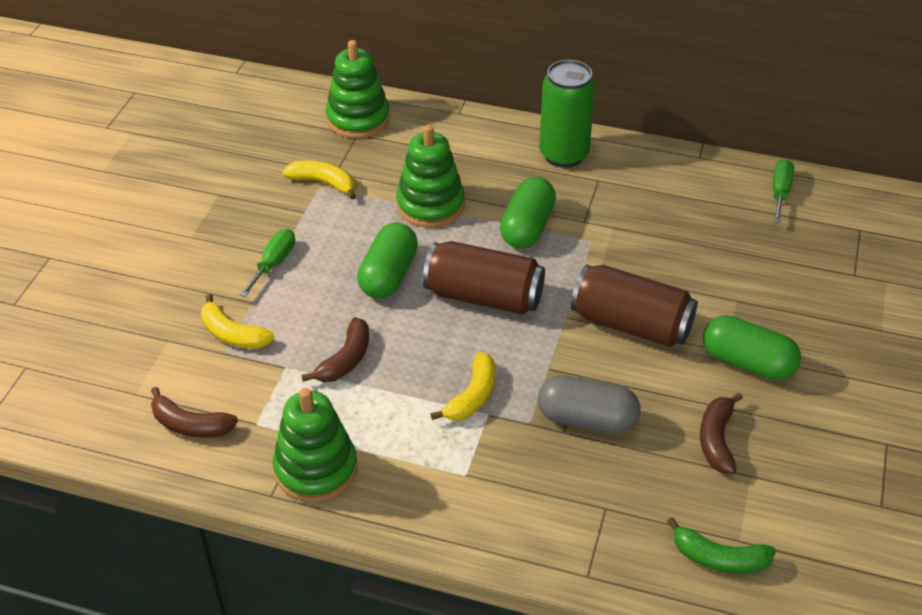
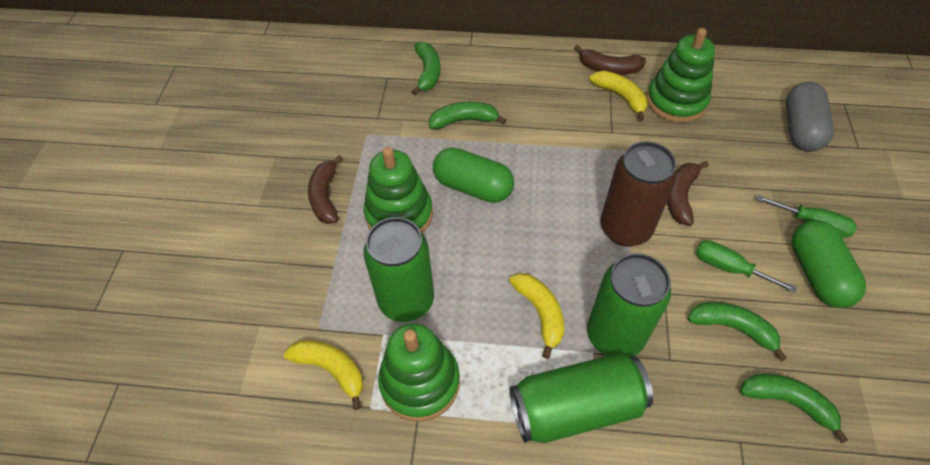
brown can: [423,241,545,315] [571,265,698,347] = 2 -> [600,141,677,247] = 1
green banana: [667,517,776,574] = 1 -> [411,42,440,95] [429,102,506,129] [688,302,787,361] [740,374,848,443] = 4
green can: [539,60,595,168] = 1 -> [363,217,434,322] [510,353,653,443] [587,253,671,357] = 3
green capsule: [357,222,418,299] [500,177,556,249] [703,315,801,380] = 3 -> [433,148,514,203] [792,220,866,308] = 2

